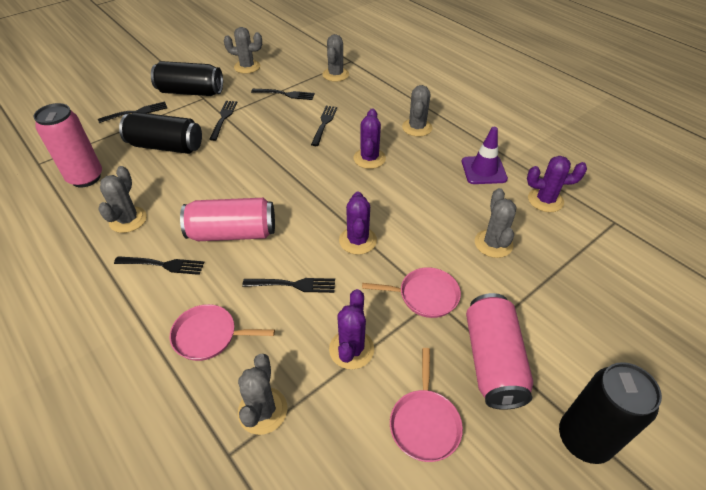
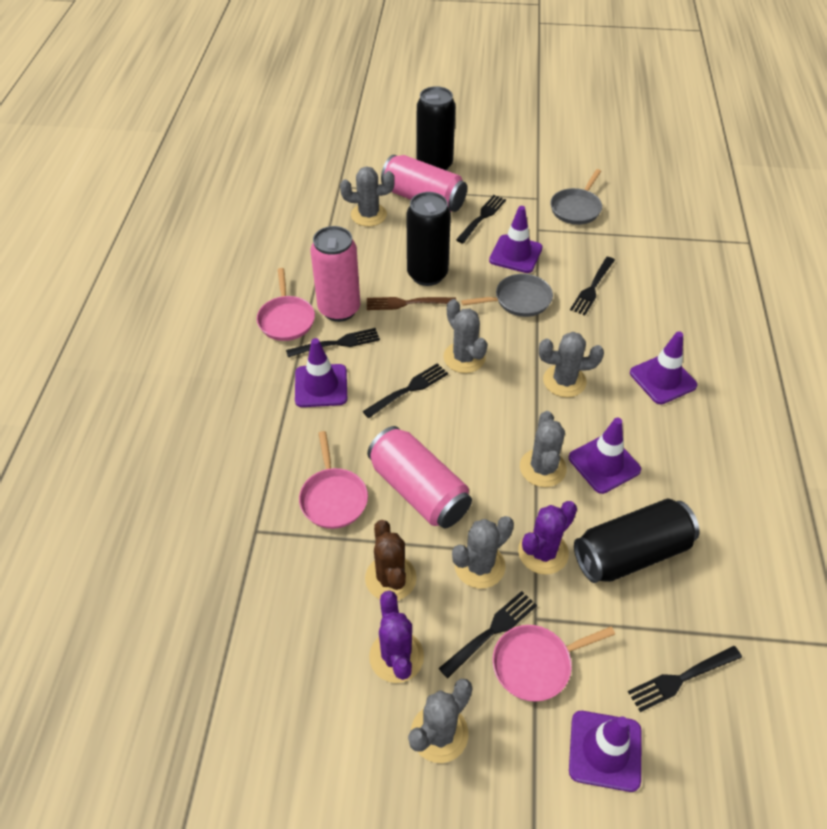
brown cactus: none = 0 -> [365,520,417,601] = 1
brown fork: none = 0 -> [367,297,456,310] = 1
grey pan: none = 0 -> [461,274,553,317] [550,169,602,225] = 2
purple cactus: [329,289,374,369] [339,191,377,255] [354,108,386,169] [527,156,587,212] = 4 -> [369,590,424,683] [518,501,577,575] = 2
purple traffic cone: [462,127,508,184] = 1 -> [295,338,347,407] [489,206,543,273] [569,418,641,494] [569,711,642,792] [630,331,697,404] = 5

